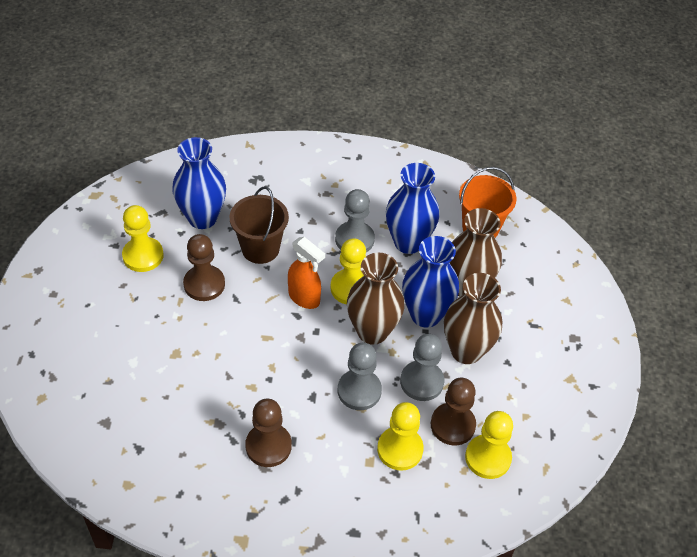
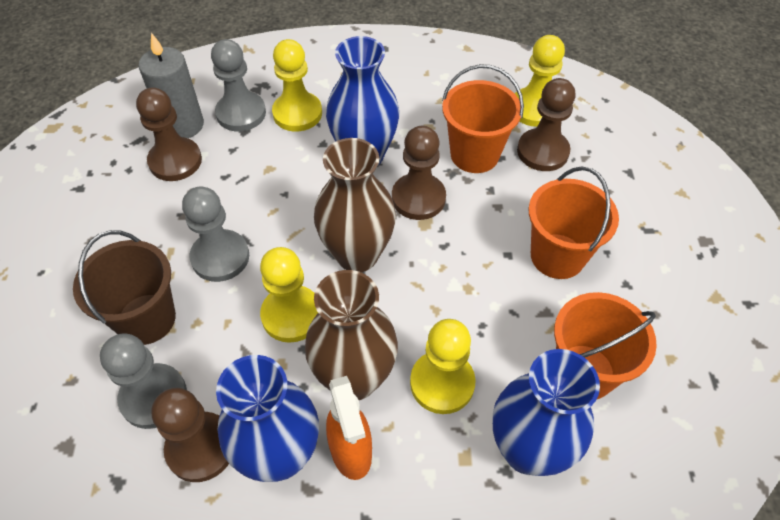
brown pawn: [183,234,225,301] [245,399,292,467] [431,378,476,445] = 3 -> [136,88,202,181] [151,388,229,482] [392,126,446,220] [517,78,576,171] = 4
brown vase: [347,253,404,345] [444,273,502,364] [450,208,502,297] = 3 -> [305,270,398,400] [314,138,396,272] = 2
grey candle: none = 0 -> [139,33,204,138] = 1
orange bucket: [459,167,516,238] = 1 -> [442,64,524,173] [529,167,619,279] [554,292,657,399] = 3

